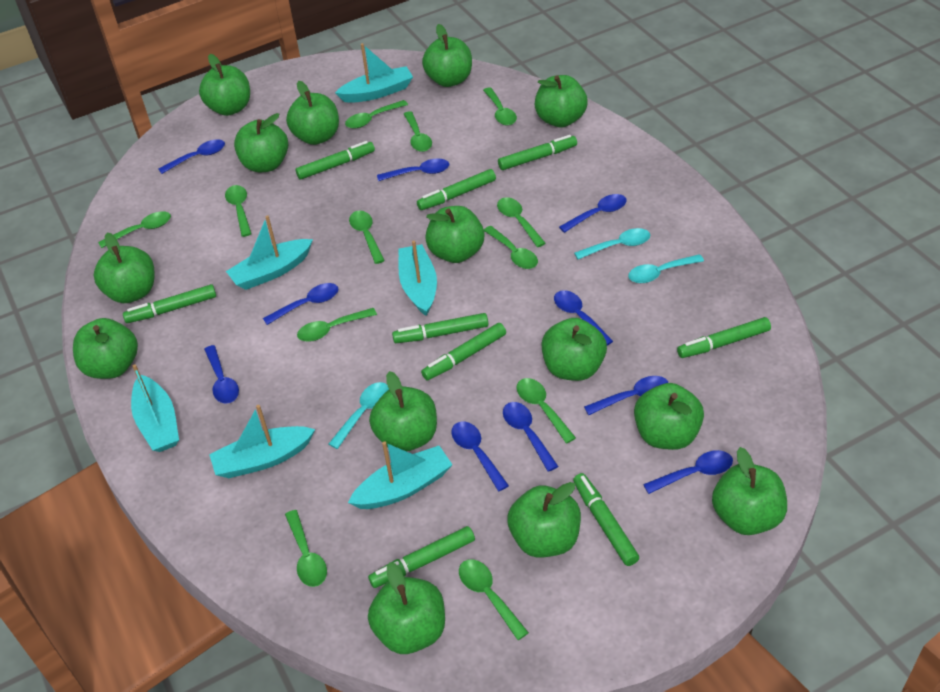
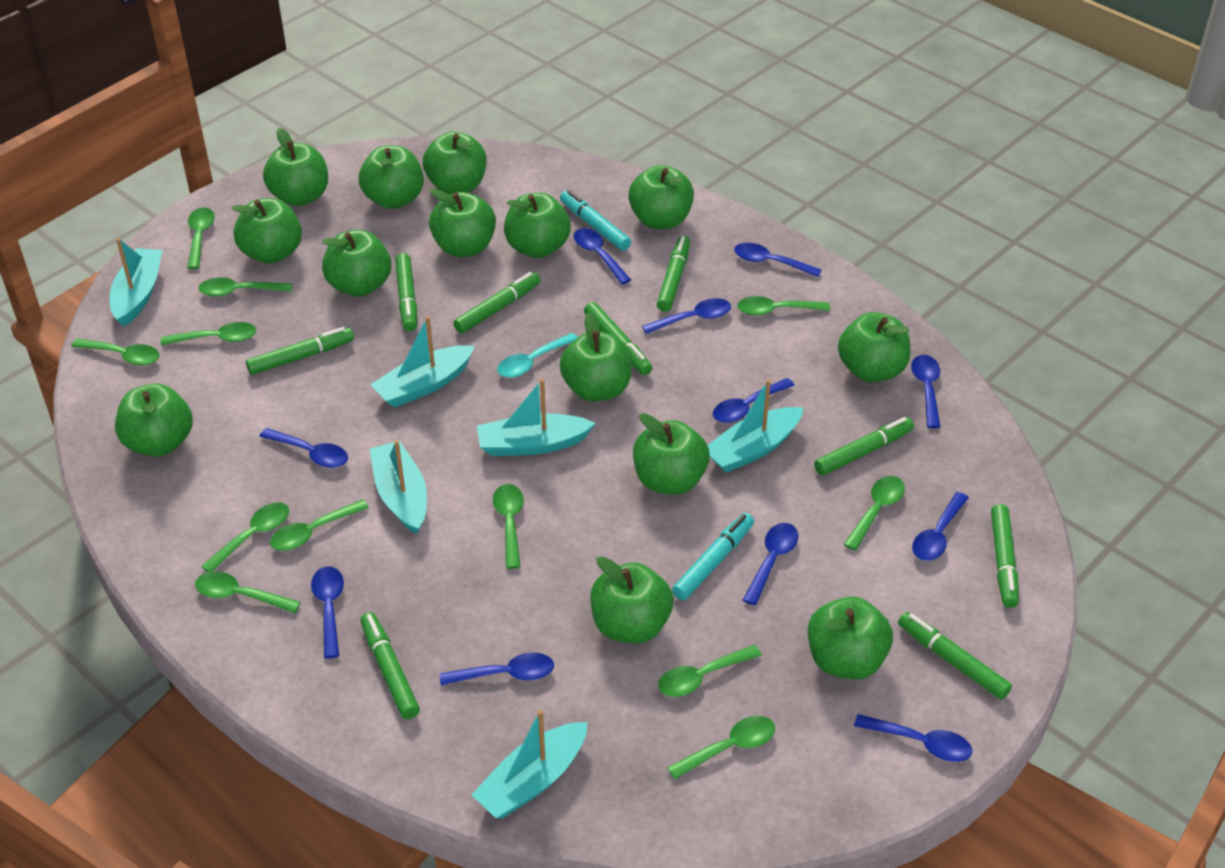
blue spoon: [159,139,225,174] [204,345,239,404] [263,283,338,325] [377,158,449,181] [451,421,509,491] [503,402,559,472] [554,290,613,346] [559,194,627,233] [584,376,668,415] [643,450,733,494] = 10 -> [259,428,348,468] [311,566,344,658] [440,652,554,686] [574,228,631,284] [642,298,731,334] [713,378,795,423] [734,243,822,277] [743,523,798,605] [854,714,972,762] [911,355,940,428] [912,492,969,561] = 11
turquoise marker: none = 0 -> [560,190,631,251] [672,513,754,600] = 2
turquoise spoon: [329,382,389,449] [574,228,650,259] [628,254,704,283] = 3 -> [497,333,578,378] = 1

